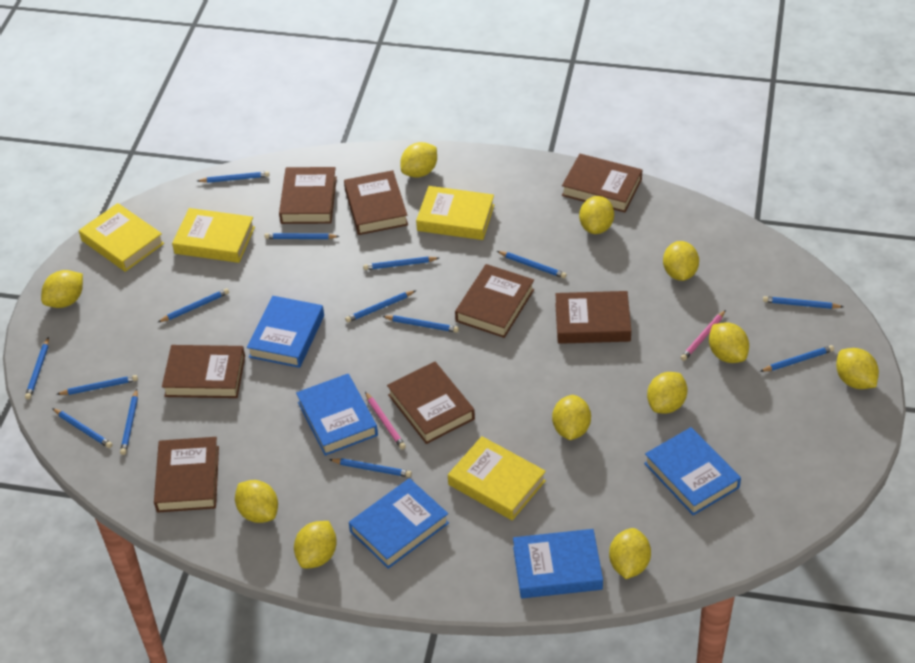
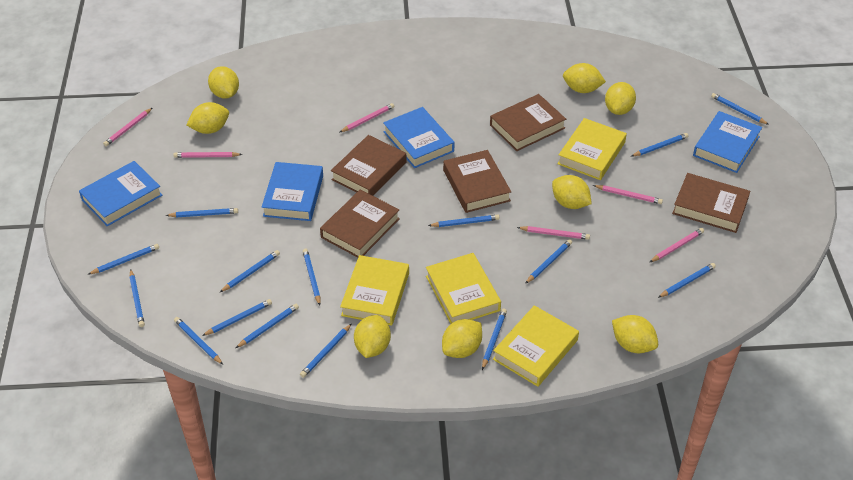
blue book: [247,296,324,368] [296,374,378,456] [349,478,449,569] [513,529,603,598] [644,427,741,516] = 5 -> [79,161,162,226] [262,162,323,221] [383,107,455,168] [693,111,762,173] = 4
blue pencil: [25,337,49,400] [52,408,112,448] [56,375,138,395] [120,389,138,455] [158,288,229,322] [197,171,269,183] [264,233,340,239] [329,458,412,477] [345,290,416,323] [363,257,439,270] [382,315,459,333] [497,251,567,278] [760,345,834,372] [763,296,843,309] = 14 -> [88,244,159,275] [129,269,145,327] [166,208,238,217] [174,317,223,365] [202,299,272,336] [220,250,280,292] [236,304,299,348] [300,324,352,378] [303,249,320,306] [428,215,500,227] [482,309,507,370] [525,239,572,284] [632,133,688,156] [658,263,716,298] [711,93,769,125] = 15
brown book: [154,437,219,513] [162,345,245,398] [279,167,337,224] [344,170,408,235] [387,362,475,444] [455,264,534,338] [555,291,631,344] [562,154,642,213] = 8 -> [320,189,400,258] [331,135,406,196] [443,150,511,213] [490,94,566,151] [672,173,750,233] = 5
pink pencil: [365,392,406,450] [681,310,726,361] = 2 -> [103,108,152,146] [173,152,243,158] [340,103,394,132] [517,226,590,240] [593,185,663,204] [650,228,704,262] = 6
yellow lemon: [41,270,83,308] [235,480,278,523] [294,521,337,569] [400,142,437,178] [552,395,591,440] [579,196,614,234] [609,528,651,579] [647,372,687,414] [663,241,699,281] [709,322,749,363] [836,348,879,389] = 11 -> [187,102,229,134] [208,66,239,99] [354,315,391,358] [442,319,482,358] [552,175,592,209] [563,63,606,93] [605,82,636,115] [612,315,658,353] = 8

